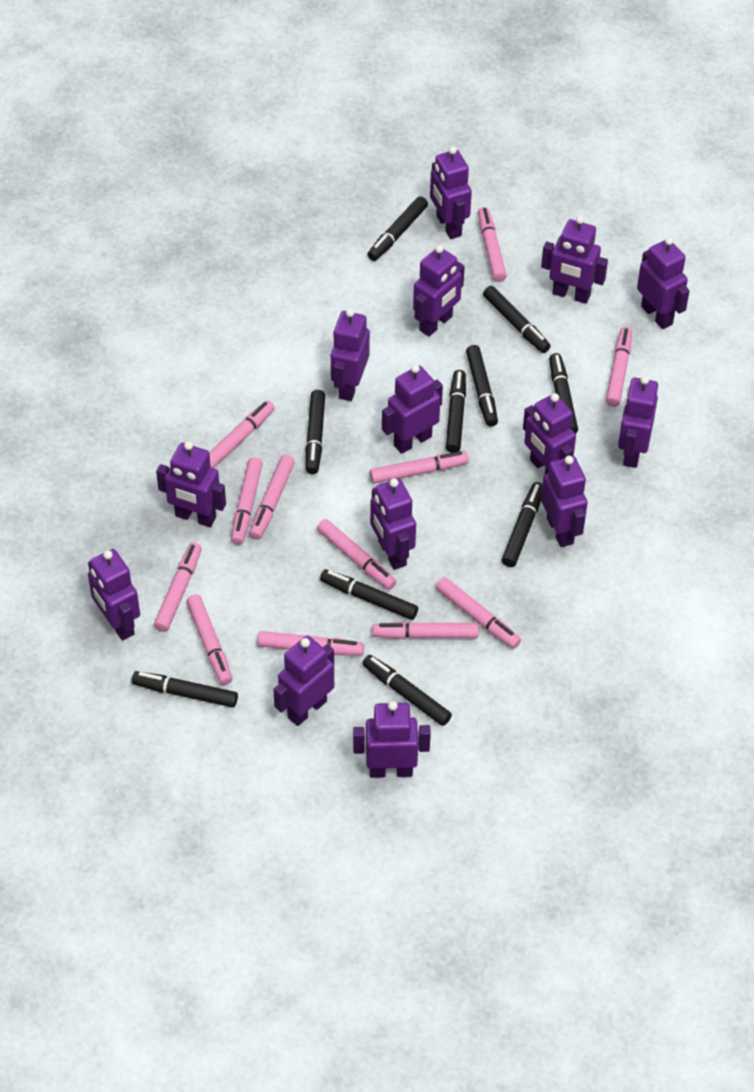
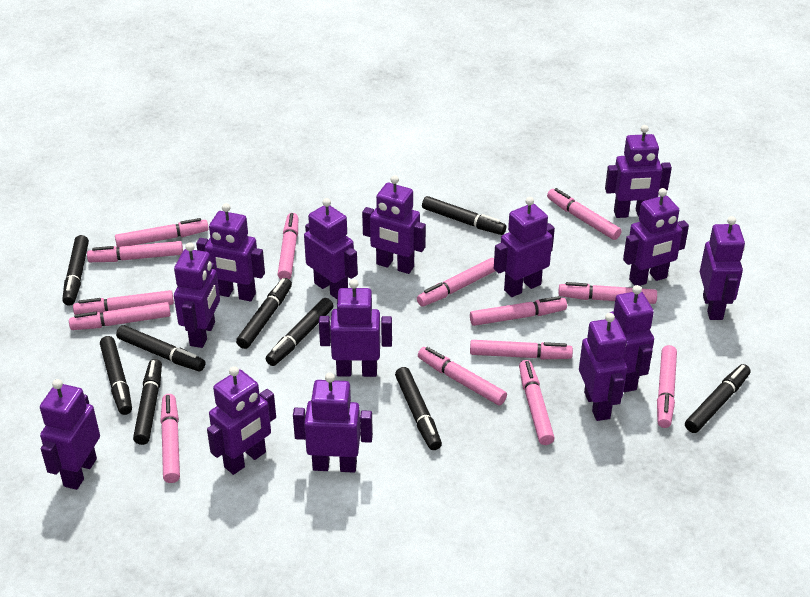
black marker: [132,671,238,708] [306,390,325,474] [320,569,418,620] [362,655,452,726] [368,196,428,261] [446,370,466,453] [466,345,498,426] [483,286,551,353] [502,482,542,567] [549,353,578,434] = 10 -> [62,235,89,306] [100,336,132,415] [116,325,205,371] [133,359,162,445] [236,278,292,349] [266,298,334,366] [395,367,442,450] [422,196,506,235] [685,364,751,433] = 9
pink marker: [154,543,202,632] [186,594,232,685] [209,400,275,468] [231,457,263,545] [249,455,295,539] [258,631,364,656] [317,519,396,590] [370,451,469,484] [373,622,479,639] [436,577,521,649] [478,207,507,282] [606,327,632,407] = 12 -> [69,302,171,330] [73,290,174,315] [87,241,183,262] [115,218,209,248] [160,394,180,483] [278,213,298,279] [417,258,495,306] [418,347,507,405] [470,296,567,326] [470,340,573,359] [519,360,555,445] [547,188,622,240] [558,282,657,304] [657,345,677,428] = 14

